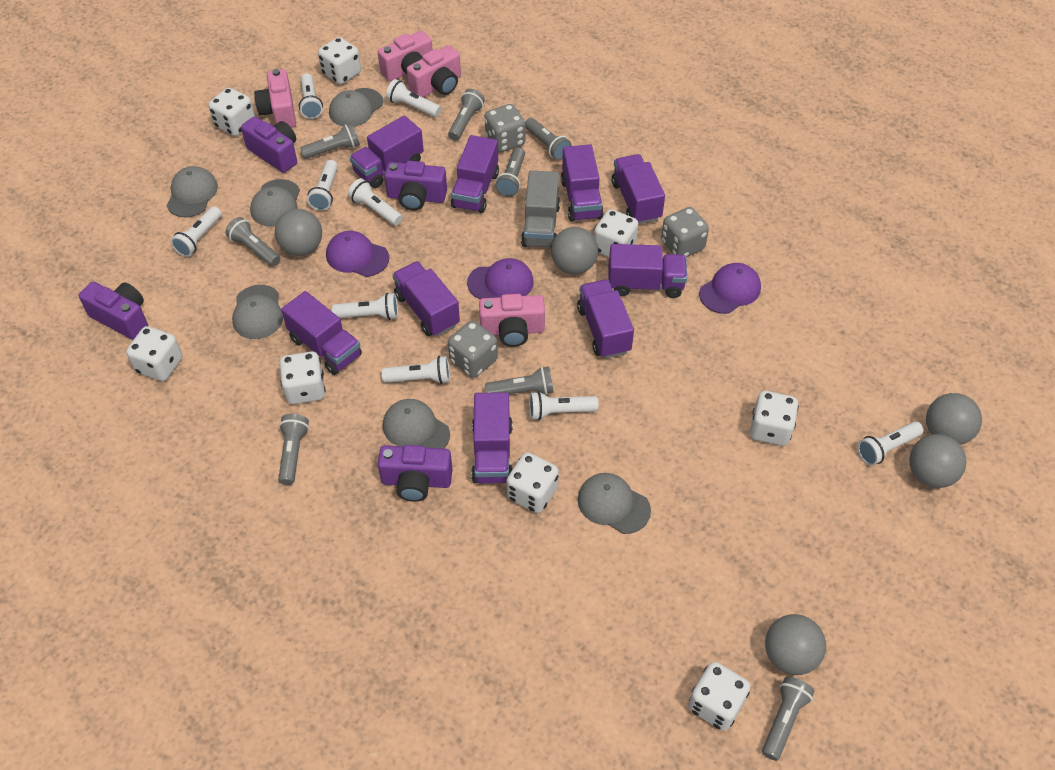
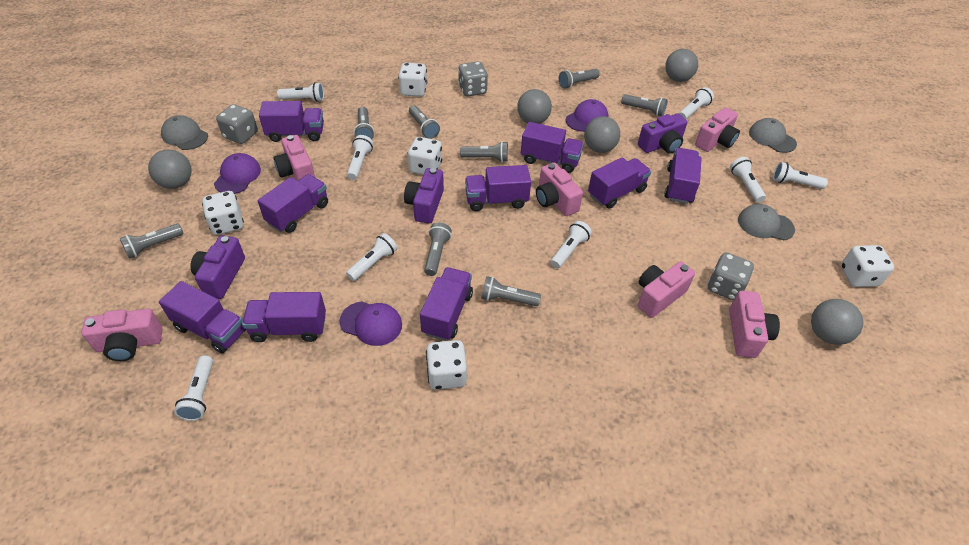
grey cap: [167,166,218,217] [232,285,283,339] [250,179,300,227] [329,88,383,127] [383,399,450,449] [578,473,651,534] = 6 -> [161,115,208,150] [738,204,795,240] [749,118,797,153] = 3
grey truck: [521,170,560,247] = 1 -> none = 0
pink camera: [254,69,296,128] [378,31,433,81] [407,45,461,97] [479,294,545,347] = 4 -> [81,309,162,361] [273,135,315,181] [536,163,583,216] [638,262,695,318] [695,107,740,152] [729,291,780,358] = 6
purple camera: [79,282,148,340] [241,116,297,173] [378,445,453,502] [384,161,447,210] = 4 -> [190,235,245,299] [404,168,444,224] [638,113,687,154] = 3
white dice: [126,326,182,381] [208,88,255,136] [279,351,326,404] [318,37,361,85] [506,452,559,513] [594,209,638,257] [688,662,750,731] [750,391,799,446] = 8 -> [202,191,244,235] [398,63,427,97] [408,137,442,175] [426,340,467,390] [841,245,894,287] = 5
white flashlight: [171,206,222,257] [299,73,323,119] [307,160,338,211] [332,293,398,320] [348,178,403,226] [382,356,450,384] [386,79,441,117] [529,391,598,420] [857,421,924,466] = 9 -> [174,355,213,421] [277,82,324,102] [346,233,397,281] [347,135,373,180] [550,221,592,269] [679,87,714,119] [730,157,766,202] [773,162,828,189] = 8

